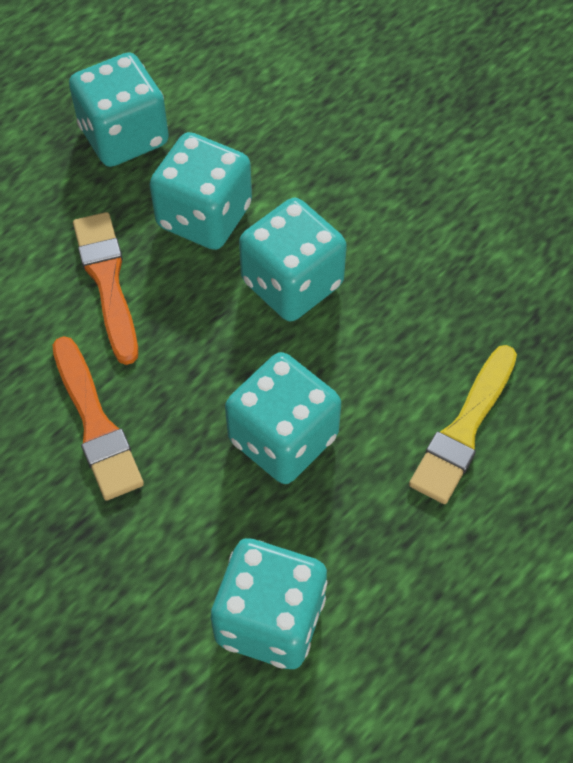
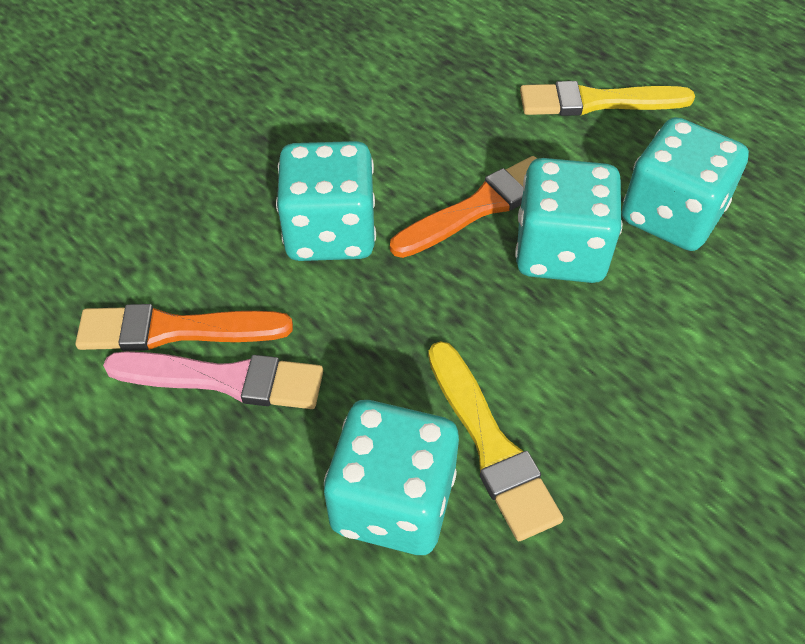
pink brush: none = 0 -> [103,351,323,409] = 1
turquoise dice: [69,53,169,167] [149,132,252,250] [211,538,328,669] [225,352,341,484] [239,198,347,321] = 5 -> [276,141,376,261] [324,400,459,555] [515,158,623,283] [622,117,749,251] = 4
yellow brush: [409,345,517,504] = 1 -> [428,341,563,541] [520,81,695,116] = 2

